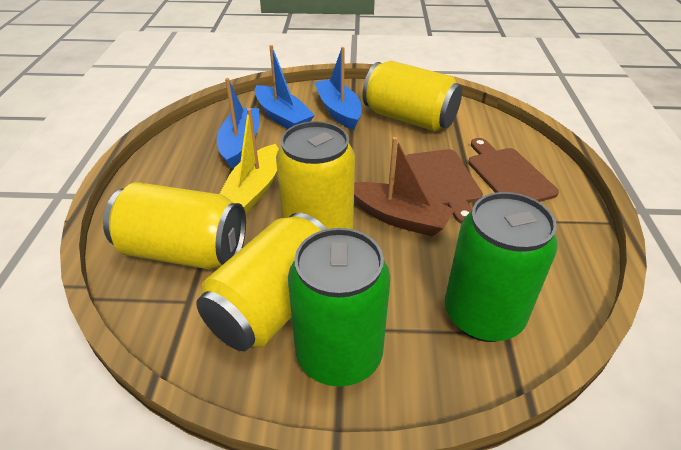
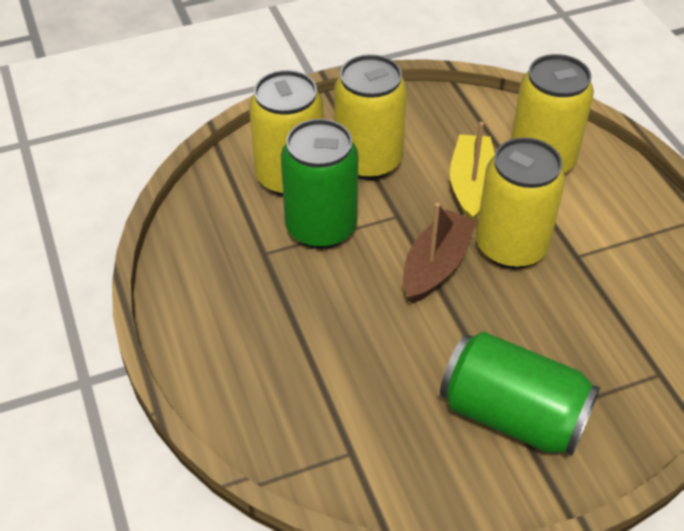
blue boat: [217,78,259,169] [254,45,315,129] [314,47,362,130] = 3 -> none = 0
brown cutting board: [406,149,483,223] [468,138,559,202] = 2 -> none = 0

